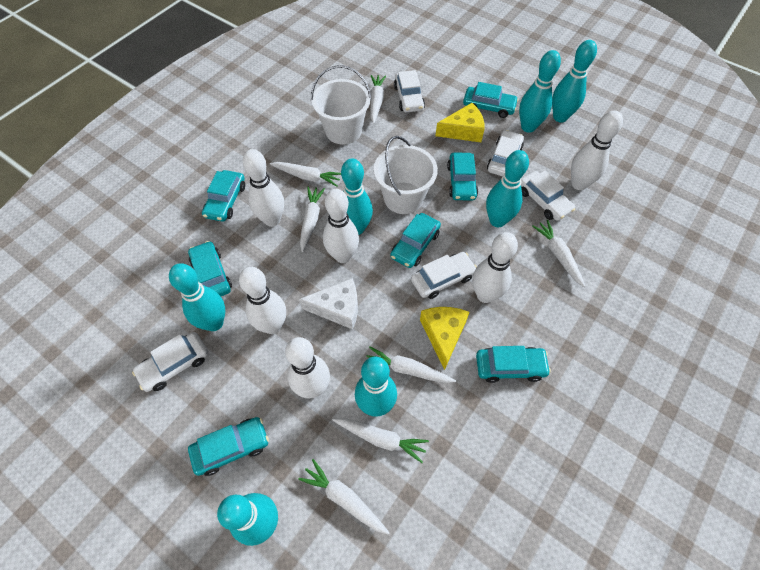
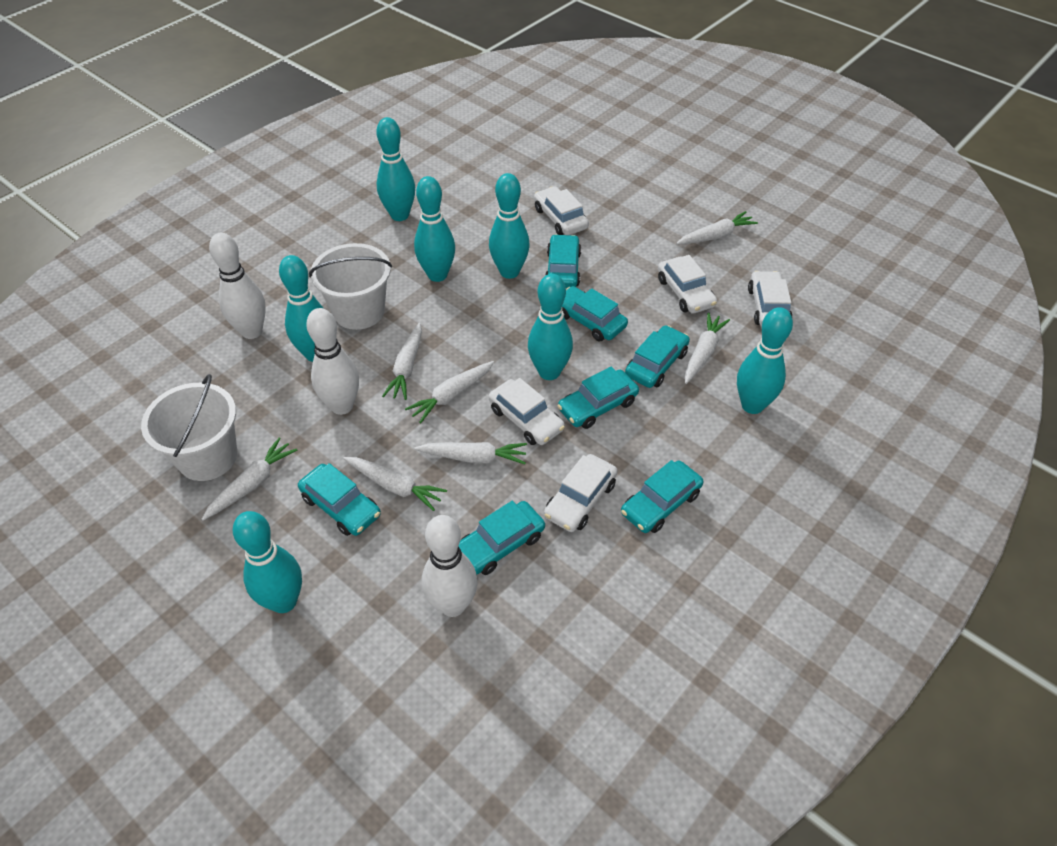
white bowling pin: [239,267,286,334] [243,149,284,227] [285,337,330,398] [323,189,359,263] [472,232,518,303] [571,111,623,190] = 6 -> [209,233,266,339] [306,308,359,415] [422,515,478,617] = 3
white cheese: [299,278,358,329] = 1 -> none = 0
yellow cheese: [420,307,470,370] [435,103,485,142] = 2 -> none = 0

